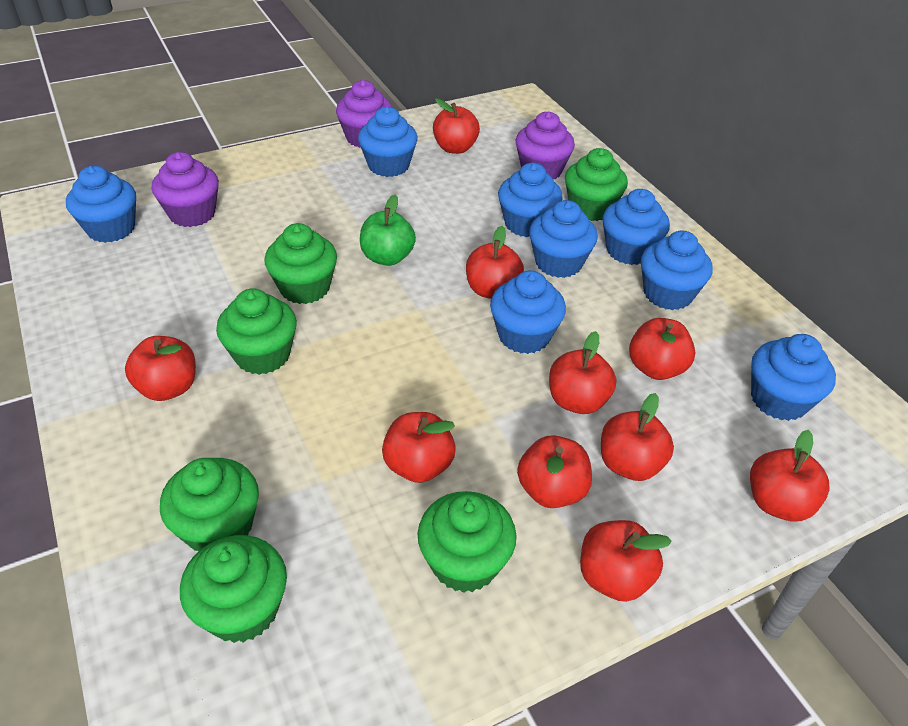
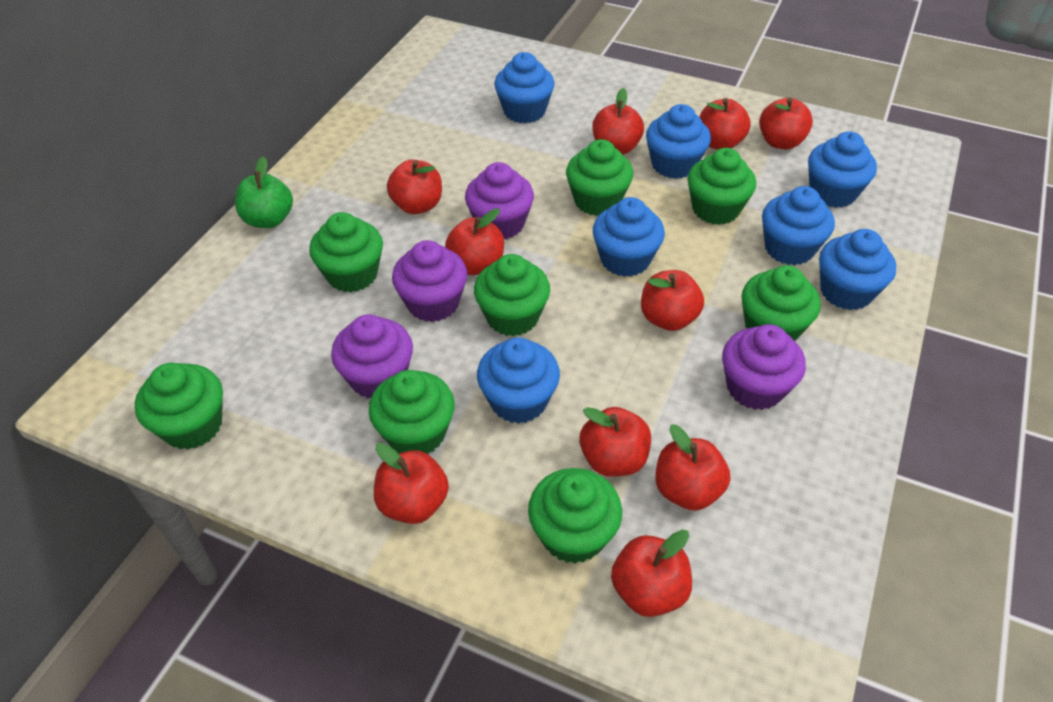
blue cupcake: [66,166,136,243] [358,107,418,177] [490,270,566,354] [498,163,563,237] [529,200,598,278] [602,189,670,265] [641,231,713,310] [751,334,836,421] = 8 -> [477,337,560,424] [494,52,555,124] [593,197,665,277] [646,104,711,179] [762,186,835,265] [808,131,877,208] [819,229,896,310] = 7
green cupcake: [160,458,259,552] [180,535,287,643] [216,288,297,375] [264,223,337,304] [417,491,517,593] [565,148,628,221] = 6 -> [135,363,223,450] [309,212,383,293] [369,370,455,454] [474,254,550,336] [528,468,622,564] [566,139,633,216] [687,148,756,225] [741,265,821,341] = 8
purple cupcake: [152,152,219,227] [336,80,392,148] [515,112,575,179] = 3 -> [331,314,413,399] [392,240,468,322] [465,162,534,239] [722,324,806,410] = 4

